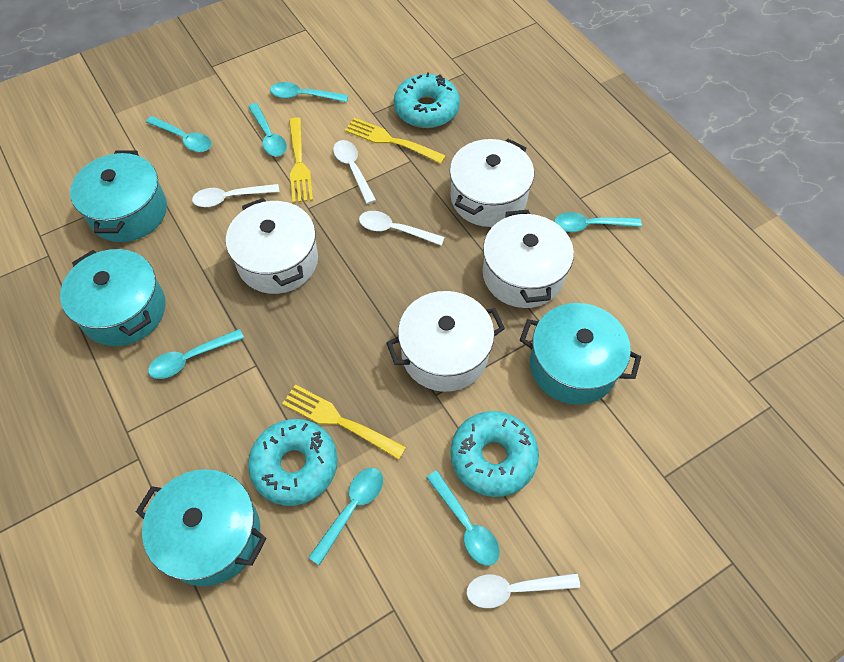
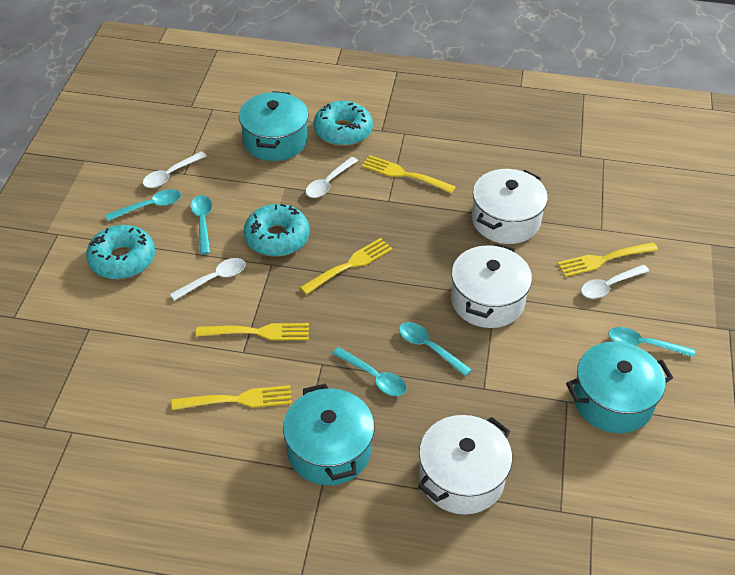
turquoise pot: [60,249,166,346] [70,151,167,242] [136,469,267,586] [520,303,641,405] = 4 -> [239,91,309,161] [283,383,374,485] [566,342,673,433] = 3
turquoise spoon: [146,116,212,152] [148,329,244,379] [248,103,287,156] [270,82,348,102] [308,468,383,566] [426,470,500,566] [554,212,642,232] = 7 -> [105,189,181,221] [190,195,212,254] [332,347,407,396] [399,322,472,376] [608,327,695,357] = 5
white pot: [226,198,318,294] [386,291,505,392] [450,139,534,227] [483,210,574,308] = 4 -> [418,415,512,515] [451,243,532,328] [472,169,548,244] = 3
yellow fork: [282,384,406,460] [289,117,313,203] [345,118,446,164] = 3 -> [172,385,292,410] [196,323,309,341] [300,238,393,295] [362,155,456,193] [557,242,658,277] = 5

